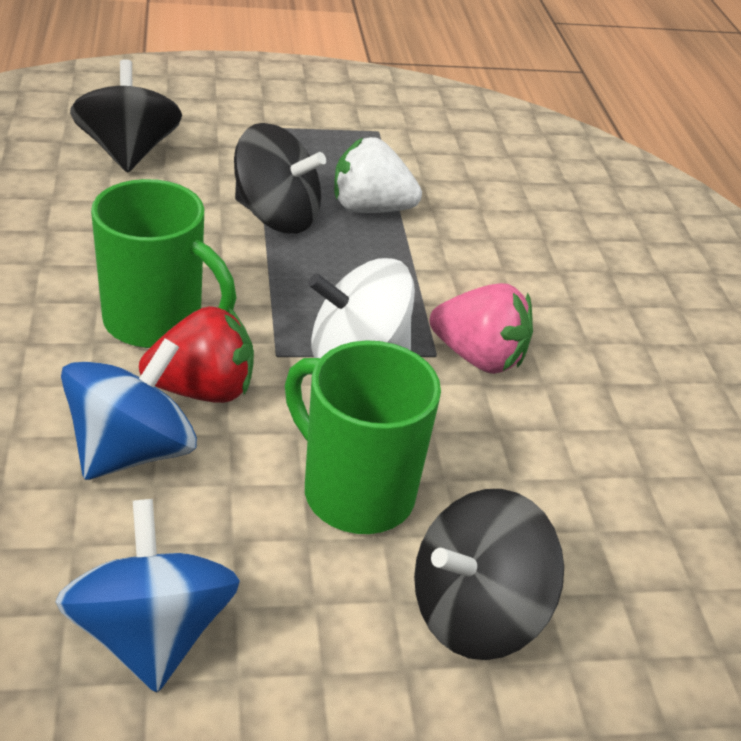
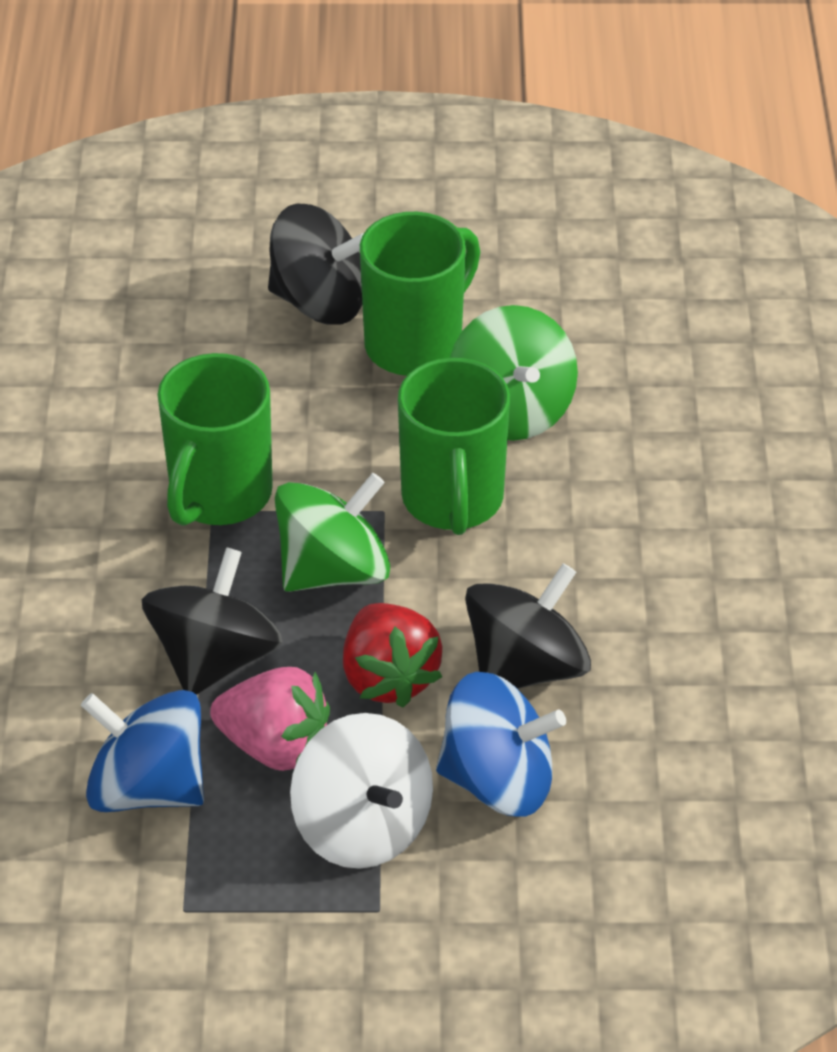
green mug: [91,179,236,348] [285,340,441,534] = 2 -> [157,353,273,526] [360,212,480,376] [398,358,510,535] = 3
green spinning top: none = 0 -> [275,473,390,592] [450,305,578,441] = 2
white strawberry: [334,137,422,213] = 1 -> none = 0

